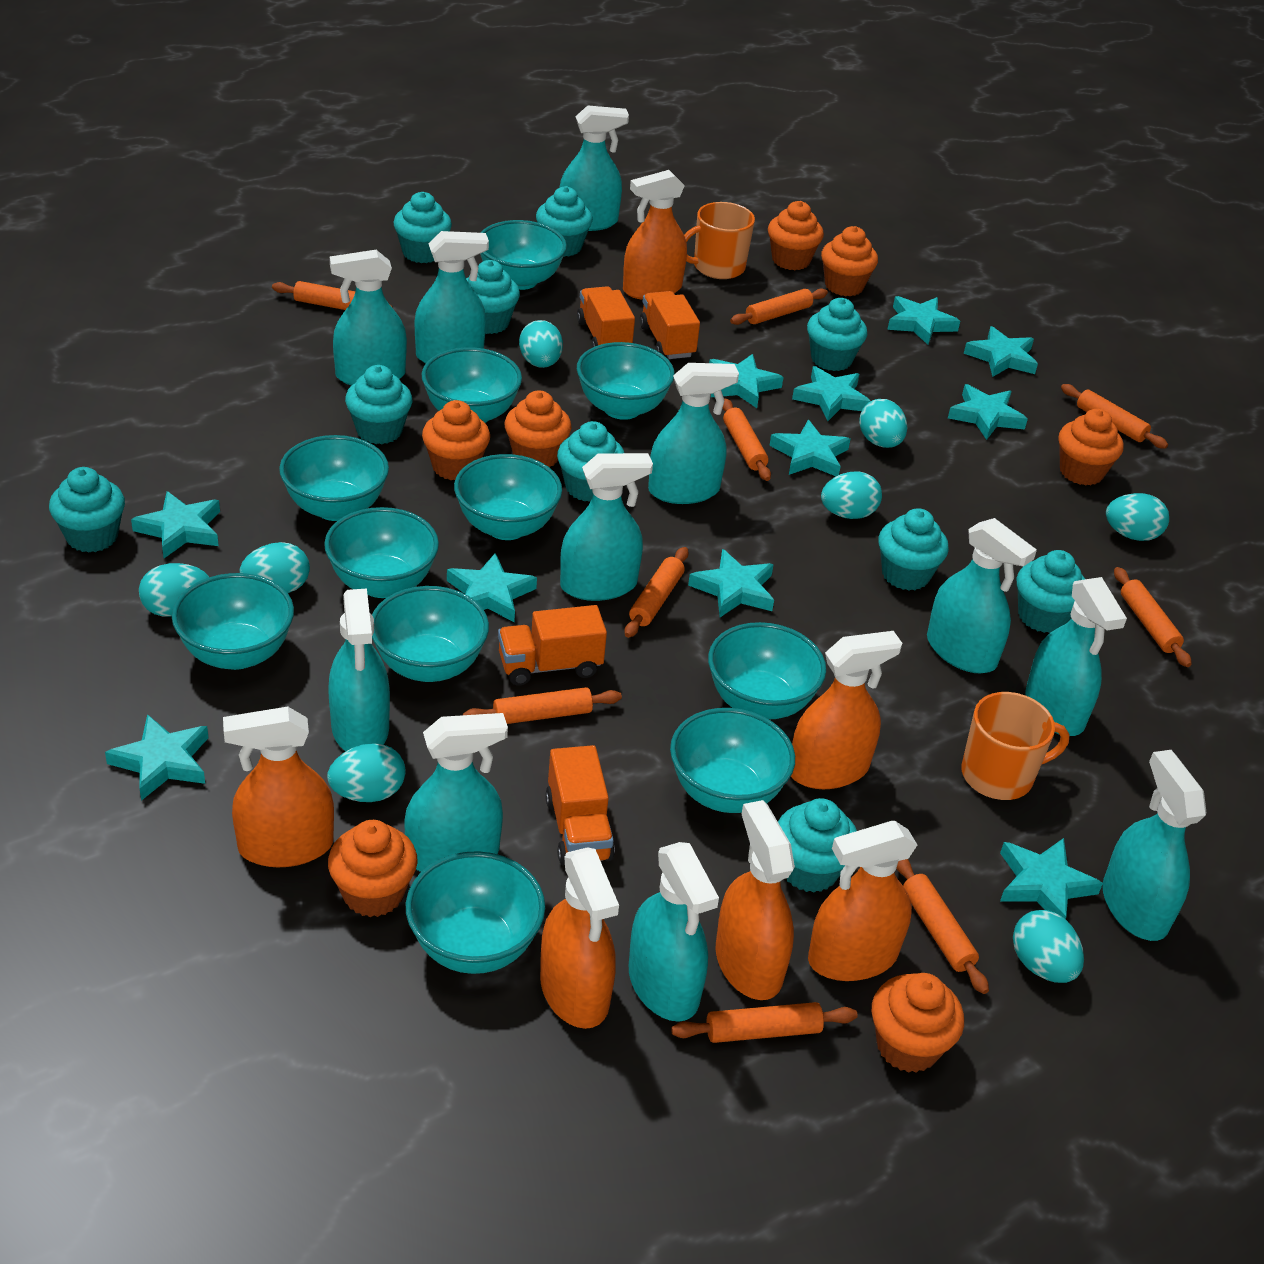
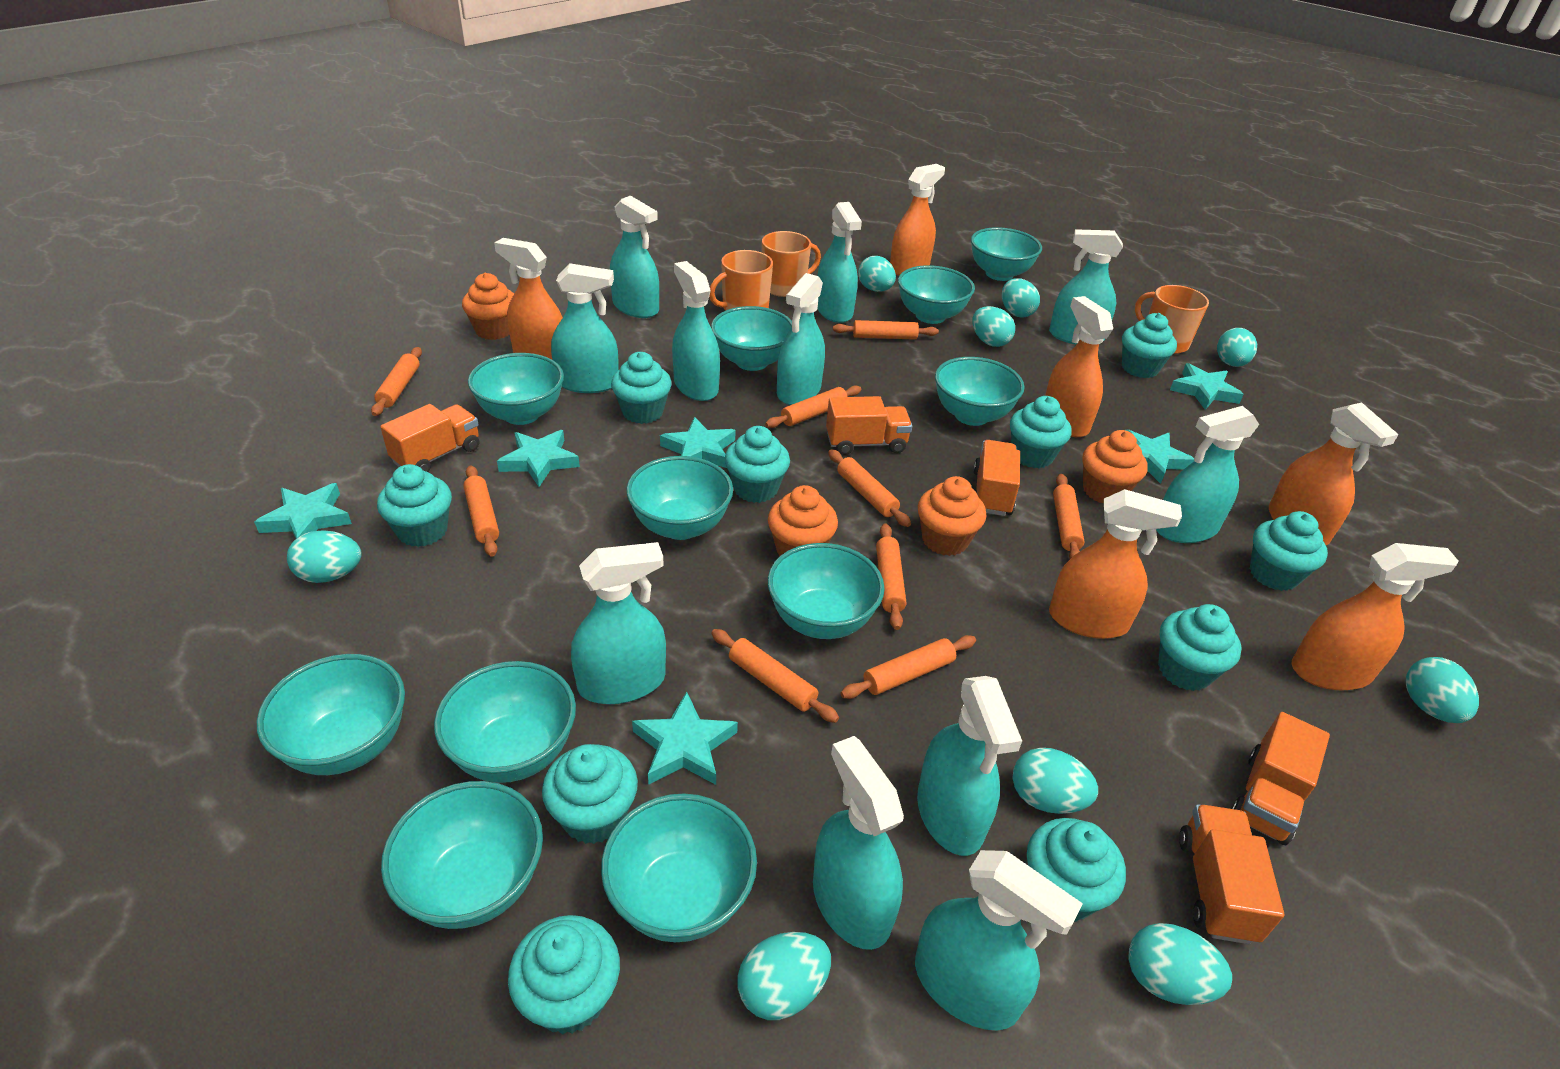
orange cupcake: [328,820,418,917] [422,400,490,480] [504,390,571,468] [768,201,824,270] [821,226,878,296] [872,973,964,1073] [1058,409,1124,486] = 7 -> [462,273,514,340] [768,485,838,557] [918,476,986,556] [1083,430,1148,503] = 4
orange mug: [684,202,755,279] [962,692,1070,800] = 2 -> [709,250,773,311] [762,231,821,297] [1135,285,1209,354] = 3
orange truck: [498,605,607,686] [545,745,615,866] [577,286,635,348] [640,291,700,359] = 4 -> [380,404,479,472] [826,396,912,455] [973,440,1020,516] [1179,804,1284,944] [1231,712,1330,845] = 5
turquoise egg: [139,563,209,617] [240,542,310,593] [327,743,406,802] [519,320,563,368] [821,471,882,519] [859,399,908,448] [1013,910,1084,983] [1106,493,1169,541] = 8 -> [287,531,362,583] [737,932,831,1020] [858,256,896,292] [972,306,1015,347] [1002,278,1040,318] [1012,748,1098,814] [1128,923,1232,1005] [1217,328,1257,367] [1406,657,1479,723] = 9
turquoise star: [105,714,209,801] [131,491,220,558] [447,553,537,622] [688,549,774,617] [709,354,783,408] [769,420,850,476] [792,366,870,421] [887,296,960,345] [948,384,1028,440] [964,326,1038,377] [1000,838,1103,919] = 11 -> [254,483,352,539] [497,430,580,487] [632,692,738,785] [660,417,736,468] [1126,430,1194,484] [1170,363,1244,410] = 6

